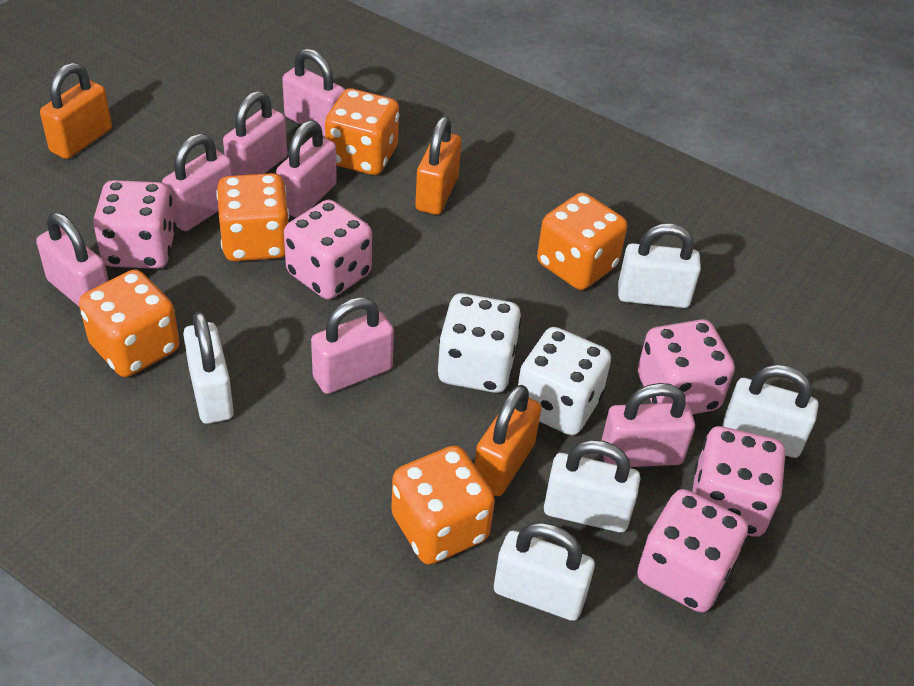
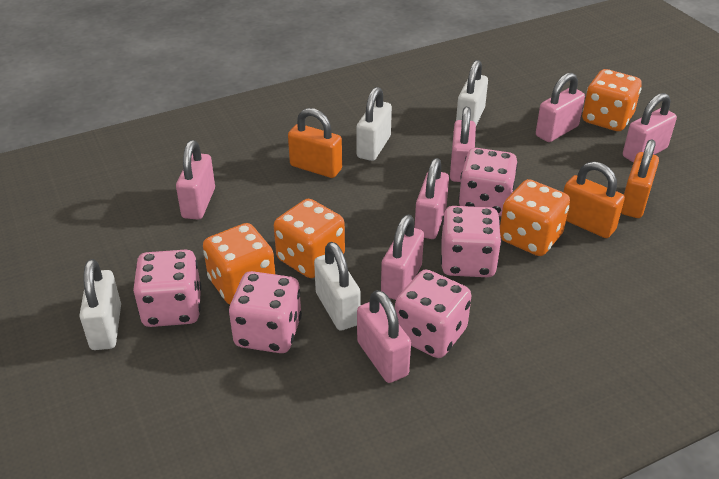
orange dice: [79,269,180,377] [216,173,289,261] [325,89,399,175] [391,445,495,565] [537,193,627,290] = 5 -> [203,223,275,305] [274,199,345,278] [500,179,570,256] [582,69,642,131] = 4
white dice: [438,293,521,393] [518,327,611,435] = 2 -> none = 0
white padlock: [183,311,234,424] [494,522,595,621] [544,440,640,533] [618,223,701,308] [722,364,818,458] = 5 -> [79,259,121,350] [314,242,361,331] [356,87,392,161] [456,60,488,125] = 4

